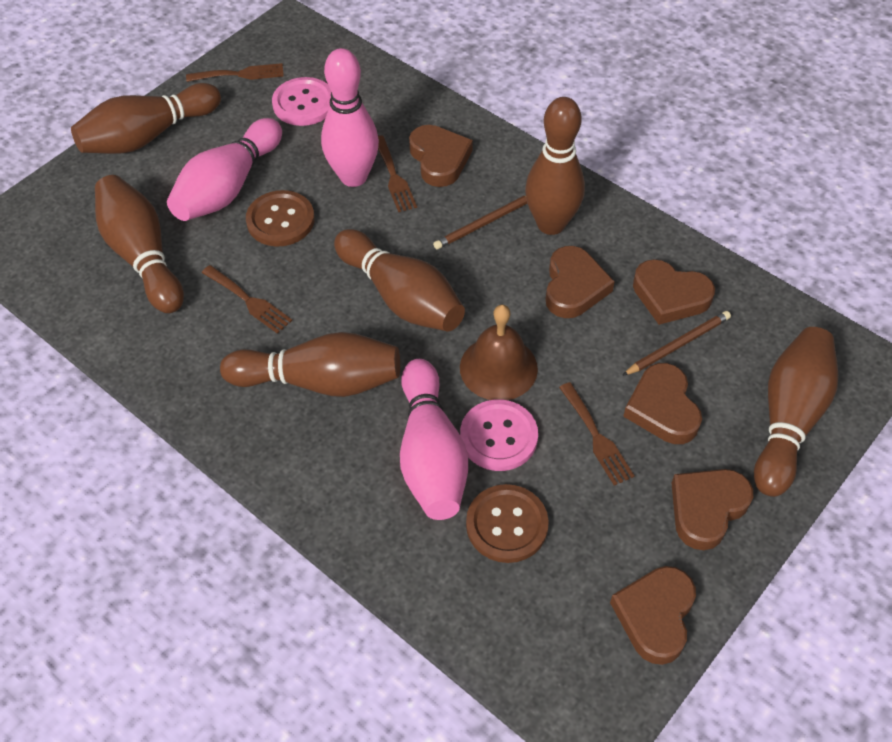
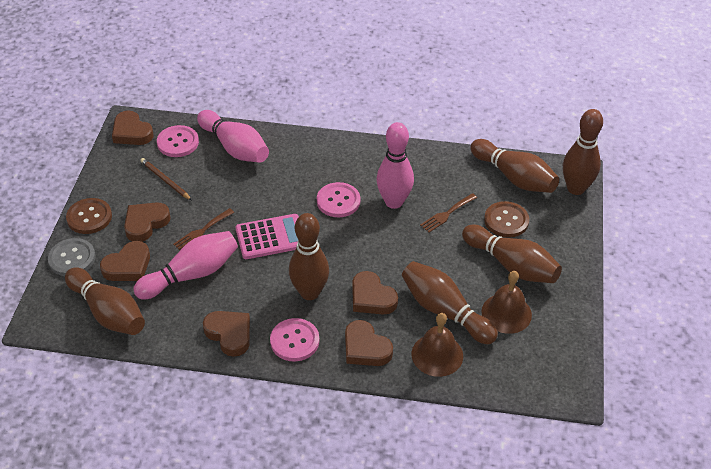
brown bell: [460,305,538,400] = 1 -> [412,313,463,377] [482,271,532,334] = 2
brown fork: [186,63,284,82] [202,265,292,334] [378,135,417,212] [559,382,635,486] = 4 -> [173,208,234,250] [420,193,477,233] = 2
brown pencil: [433,196,527,249] [622,311,731,376] = 2 -> [140,158,192,200] = 1
grey button: none = 0 -> [48,238,96,276] = 1
pink button: [272,77,331,126] [460,399,538,471] = 2 -> [157,125,199,157] [270,318,319,362] [317,182,360,217] = 3
pink calculator: none = 0 -> [236,214,299,259] = 1

